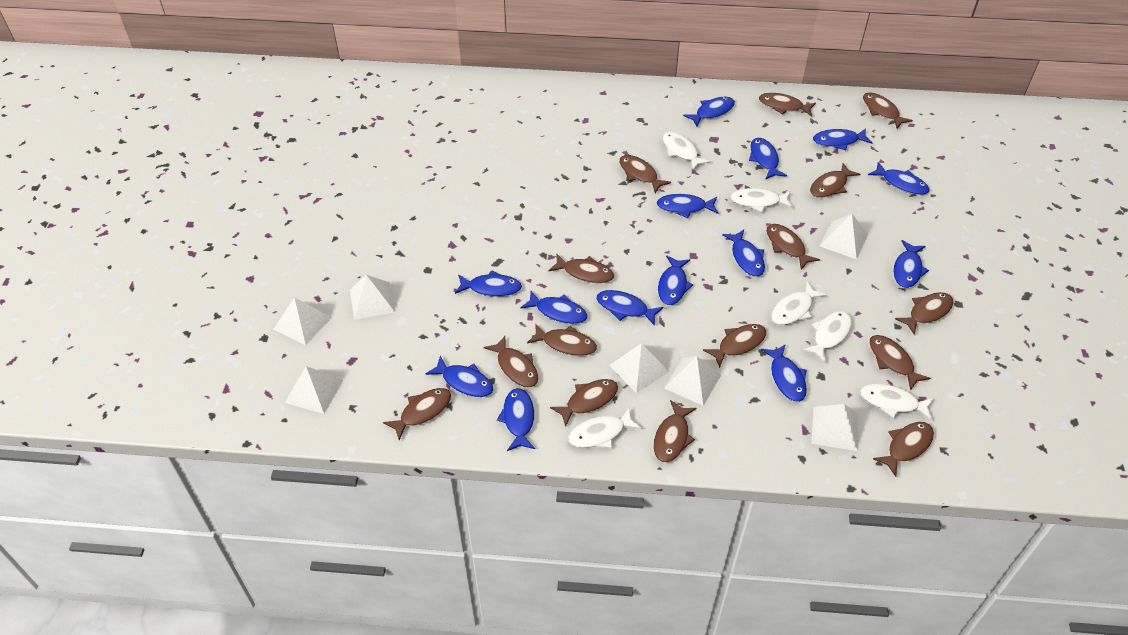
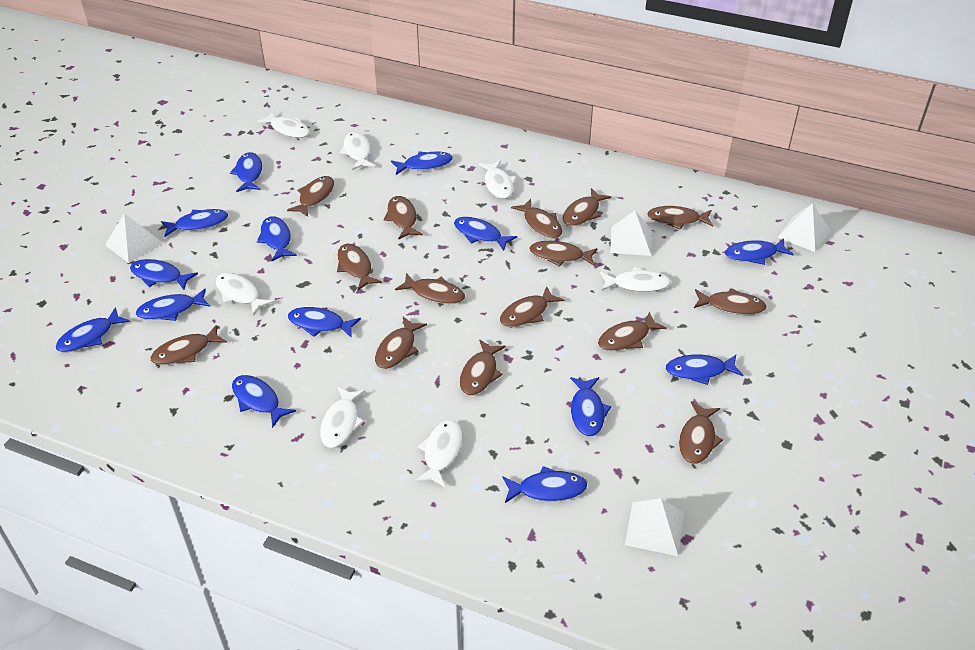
white fish: [568,407,642,448] [663,132,710,170] [731,188,793,212] [771,282,827,325] [802,311,852,363] [860,384,934,421] = 6 -> [216,273,274,316] [257,111,309,138] [320,386,366,448] [340,132,375,170] [415,420,462,487] [479,160,516,199] [600,267,671,292] = 7
white pyramid: [273,297,332,345] [285,366,343,414] [350,275,395,320] [609,343,669,393] [664,356,721,406] [812,404,858,451] [820,214,868,259] = 7 -> [105,213,162,263] [610,211,652,256] [625,498,684,556] [778,203,831,252] = 4

